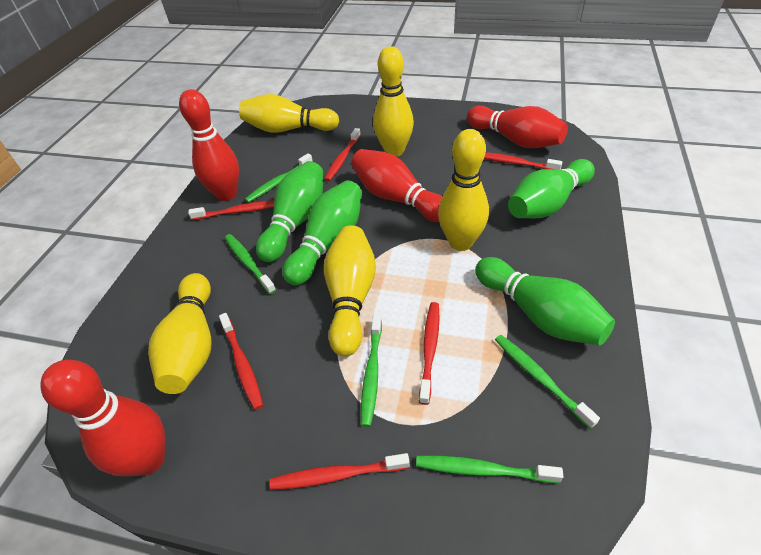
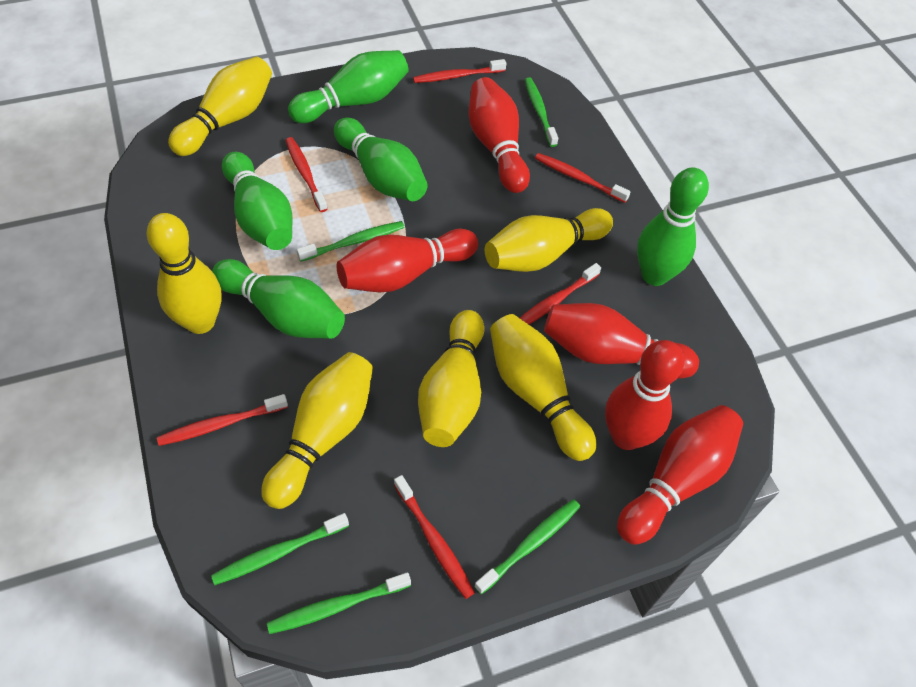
green bowling pin: [256,161,323,262] [283,180,362,285] [475,257,615,346] [508,159,595,219] = 4 -> [212,259,345,339] [222,152,293,250] [288,50,409,123] [334,118,428,201] [637,167,709,286] = 5
red bowling pin: [40,360,165,476] [179,89,239,201] [351,149,442,222] [467,106,568,148] = 4 -> [337,229,478,292] [468,77,530,193] [544,303,699,378] [605,340,684,450] [617,405,743,545] = 5
yellow bowling pin: [148,273,212,394] [239,94,339,133] [324,225,376,356] [373,46,414,157] [438,129,489,251] = 5 -> [147,213,222,334] [168,57,272,156] [261,352,373,509] [418,310,484,447] [485,208,613,272] [490,314,596,461] = 6

